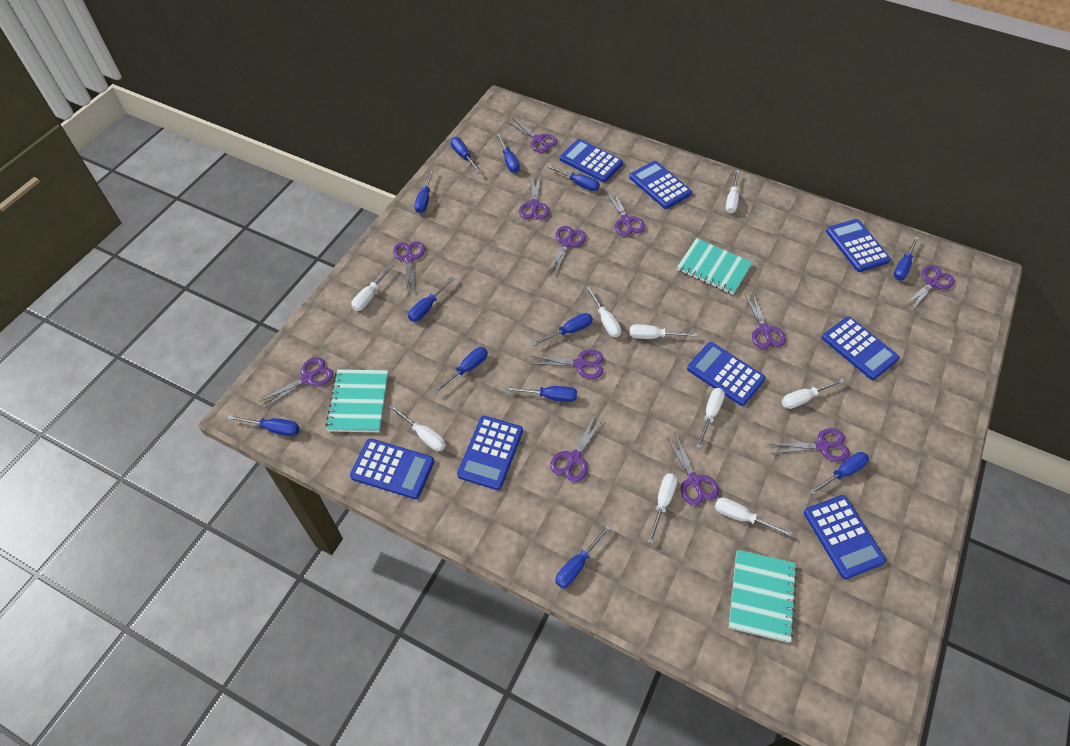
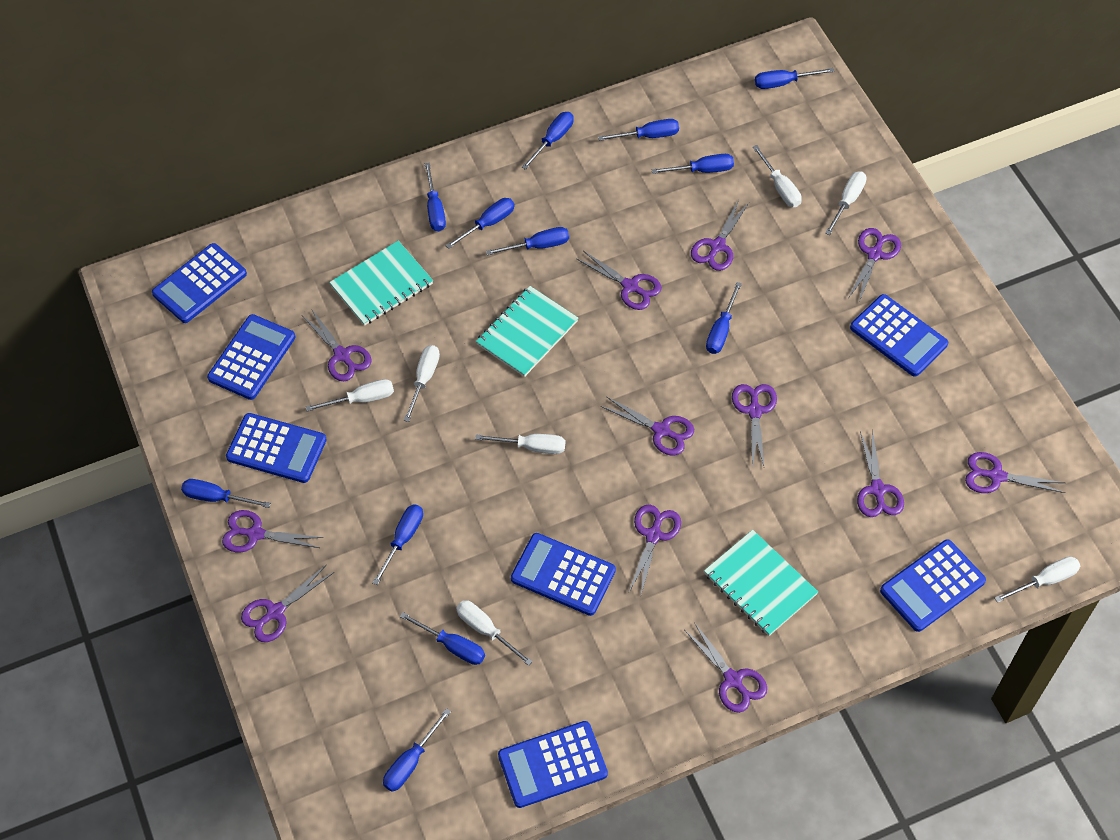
blue calculator: [350,438,434,499] [457,416,523,490] [560,139,623,182] [629,161,692,209] [687,342,766,406] [804,495,886,579] [822,316,900,380] [826,219,891,272] = 8 -> [152,243,247,323] [207,314,296,400] [226,413,327,483] [498,721,608,808] [511,533,616,616] [850,294,948,377] [880,539,986,632] = 7
white screwdriver: [351,264,394,311] [389,405,446,451] [586,286,621,337] [629,324,697,339] [648,473,677,544] [696,388,725,448] [715,498,792,537] [725,170,739,213] [782,379,844,409] = 9 -> [306,379,394,412] [404,345,440,422] [456,600,533,666] [475,434,565,454] [753,145,802,207] [825,171,867,235] [995,557,1080,603] = 7

